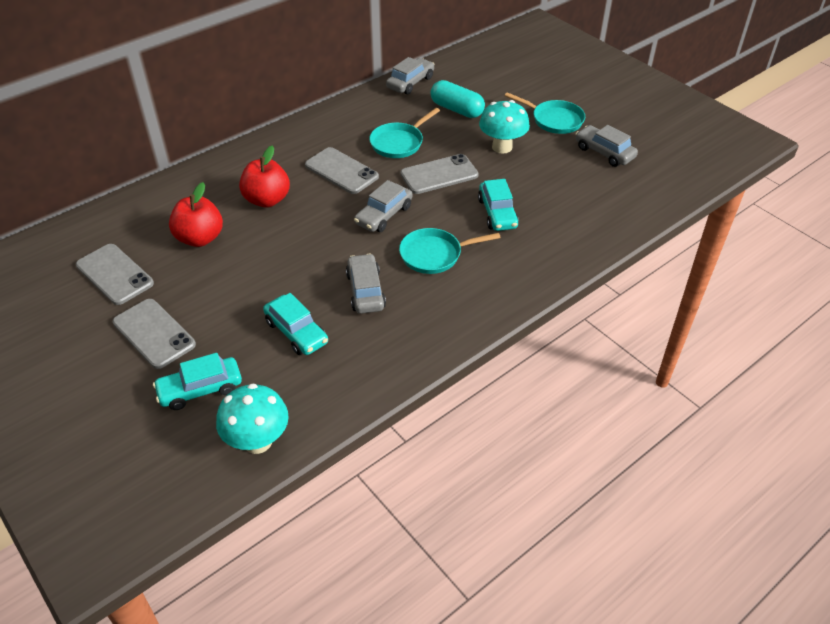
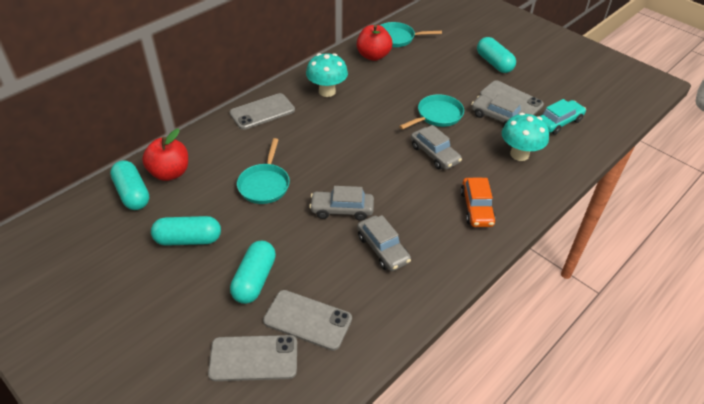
orange car: none = 0 -> [460,178,496,227] = 1
turquoise capsule: [430,80,485,118] = 1 -> [110,160,149,210] [151,216,221,246] [230,241,276,304] [477,37,516,73] = 4
turquoise car: [153,353,242,410] [263,293,328,355] [478,179,519,231] = 3 -> [539,99,586,135] = 1

